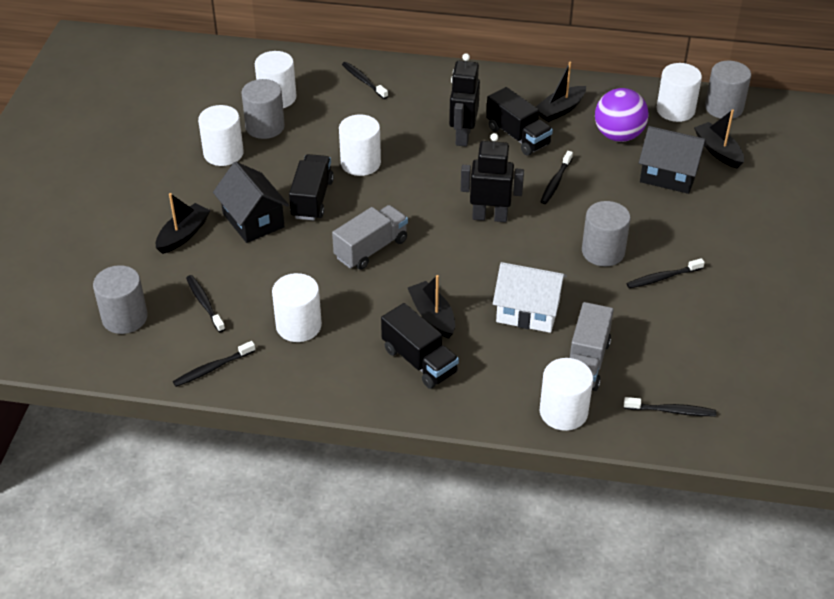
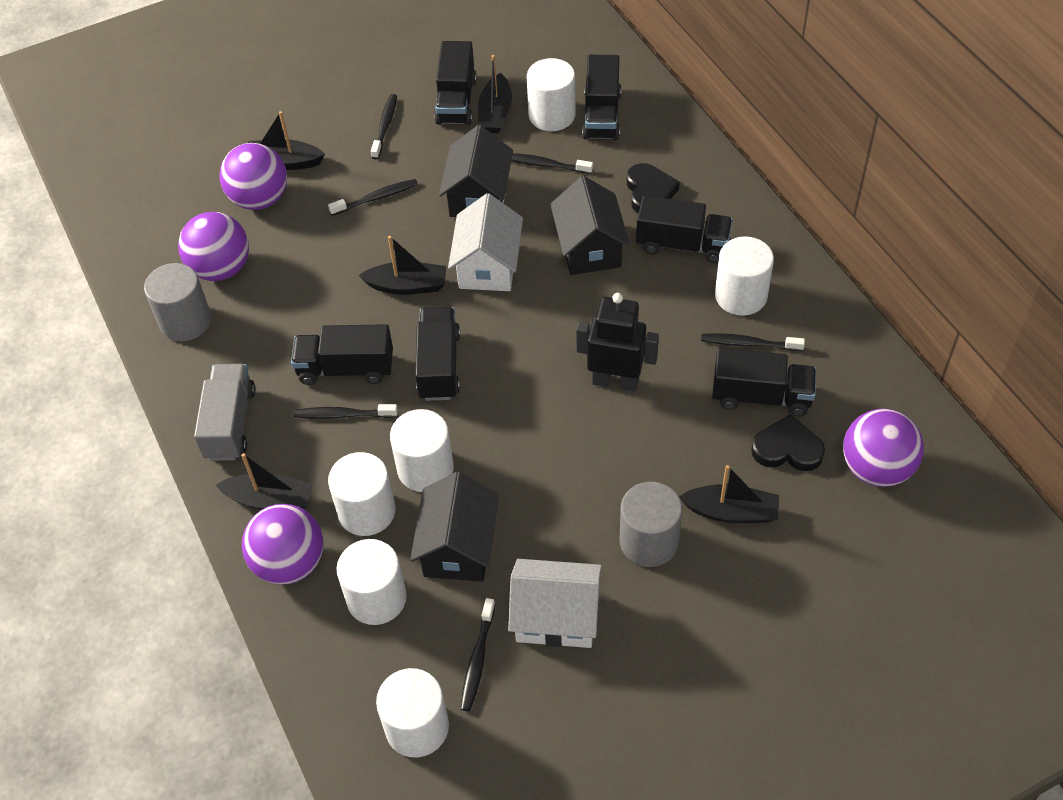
black boat: [156,193,211,254] [408,275,455,339] [536,62,586,122] [694,109,744,168] = 4 -> [216,453,313,510] [248,111,325,170] [358,236,446,295] [478,55,512,134] [679,465,779,523] = 5
black heart: none = 0 -> [627,163,680,213] [751,414,825,471] = 2
black house: [213,162,289,243] [639,126,707,194] = 2 -> [410,472,499,582] [439,125,513,217] [550,176,630,275] = 3
black robot: [449,53,480,147] [461,133,524,222] = 2 -> [576,293,659,392] = 1
black truck: [289,154,334,220] [381,303,459,389] [486,87,553,156] = 3 -> [291,324,393,385] [415,307,460,401] [434,41,477,125] [582,55,621,140] [636,195,733,263] [712,348,816,416] = 6
grey cylinder: [93,265,148,334] [241,79,285,139] [582,201,631,267] [705,61,751,119] = 4 -> [144,263,211,341] [620,482,682,567] = 2
grey truck: [332,205,408,270] [570,302,614,391] = 2 -> [194,364,255,461] = 1
purple ball: [595,88,649,142] = 1 -> [178,212,249,281] [219,143,287,210] [242,504,324,585] [843,408,924,487] = 4
white house: [493,262,567,333] = 1 -> [448,193,523,291] [508,559,602,648] = 2

